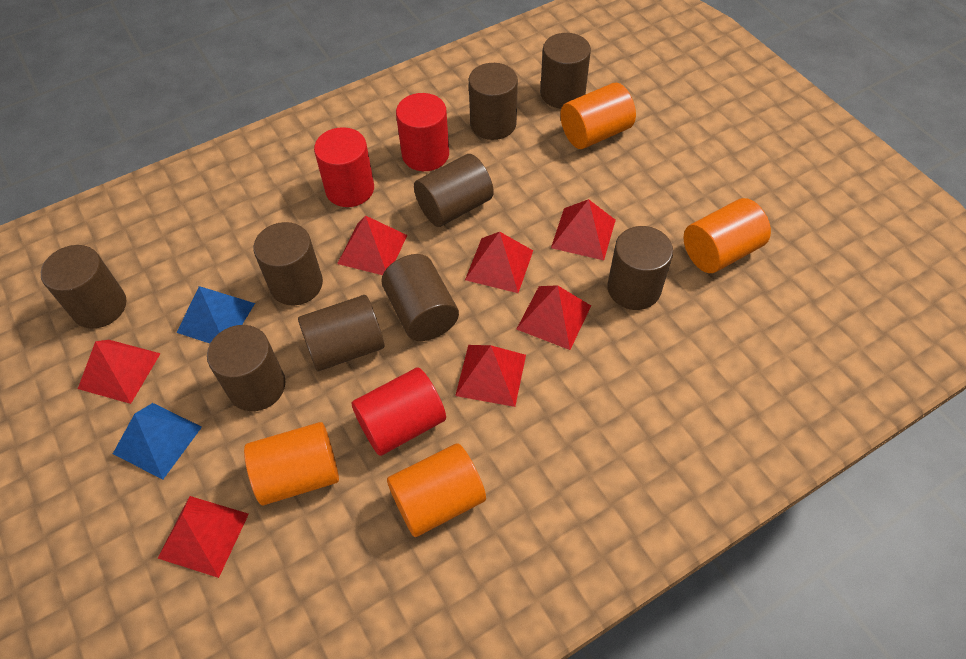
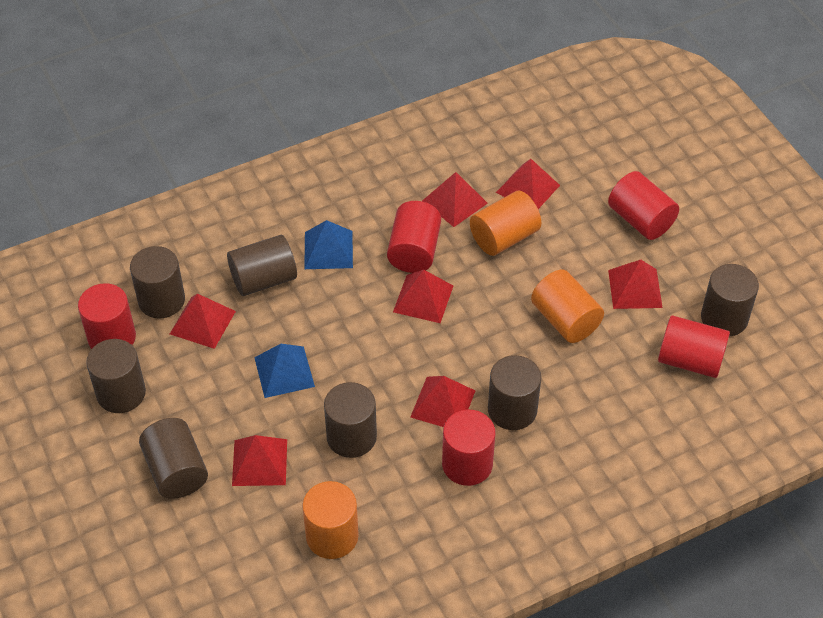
brown cylinder: [41,245,126,329] [207,325,285,411] [253,222,323,306] [298,295,384,371] [381,254,459,341] [414,154,494,227] [469,63,518,140] [540,33,591,109] [607,226,673,310] = 9 -> [86,339,146,413] [130,246,185,318] [139,418,208,499] [227,235,297,296] [324,382,377,458] [488,355,541,430] [701,264,759,336] = 7
orange cylinder: [244,422,339,505] [387,443,486,537] [560,83,636,149] [684,198,771,273] = 4 -> [302,481,359,559] [470,191,541,256] [531,269,604,343] = 3
red cylinder: [314,127,374,207] [352,367,446,456] [396,93,449,171] = 3 -> [78,283,136,349] [387,201,441,273] [442,410,495,486] [608,171,679,240] [658,316,730,378] = 5

